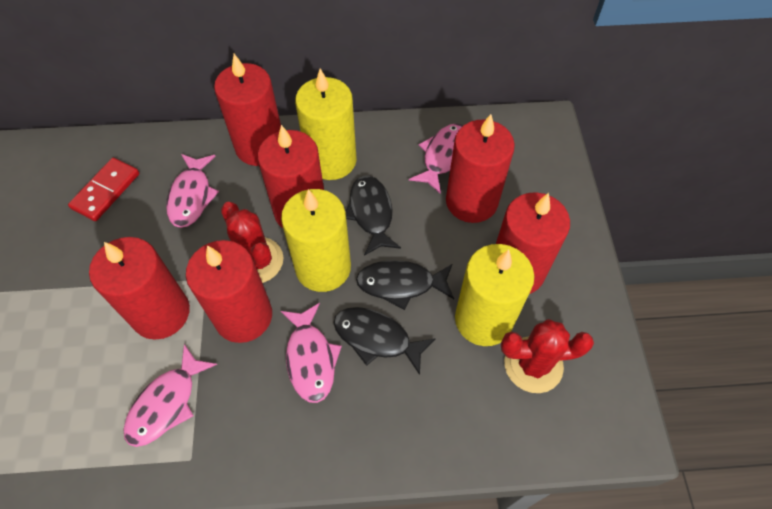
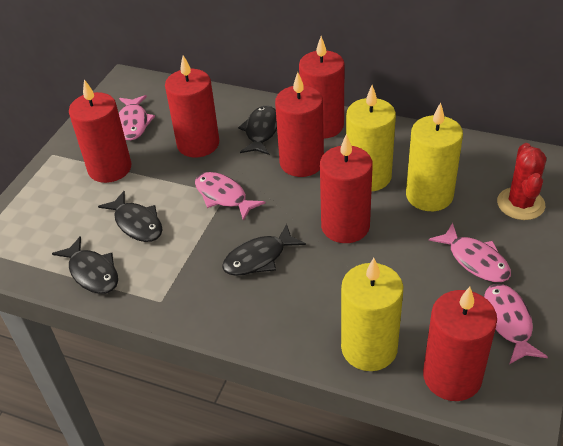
black fish: [334,307,436,375] [346,175,401,256] [356,260,454,310] = 3 -> [52,236,118,294] [98,191,162,242] [222,224,306,276] [238,105,277,155] = 4
red cactus: [221,202,283,283] [501,319,594,393] = 2 -> [497,143,546,220] = 1
red domino: [68,158,139,221] = 1 -> none = 0

